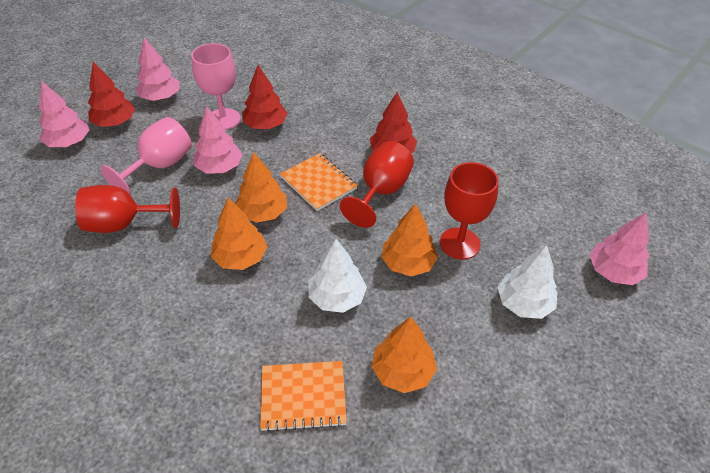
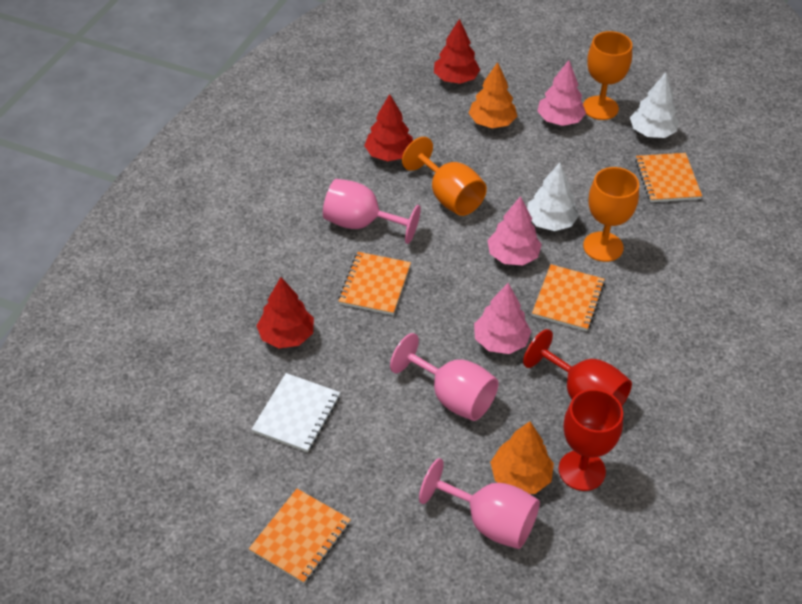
orange goblet: none = 0 -> [402,137,487,216] [583,31,632,120] [583,167,639,262] = 3
orange notebook: [260,361,347,432] [280,153,358,211] = 2 -> [249,489,351,584] [338,252,411,315] [532,264,605,331] [635,153,702,202] = 4
orange tree: [211,198,267,270] [235,152,287,223] [371,317,437,393] [381,203,438,276] = 4 -> [469,62,517,128] [490,421,554,494] = 2
pink goblet: [101,117,192,195] [191,43,241,130] = 2 -> [323,179,421,244] [390,333,499,421] [419,458,540,549] = 3
pink tree: [39,82,89,147] [135,38,179,101] [193,106,242,174] [589,213,649,285] = 4 -> [474,283,532,354] [487,196,542,265] [537,60,586,126] = 3
red goblet: [75,185,180,233] [340,141,414,228] [440,162,499,259] = 3 -> [523,329,632,406] [559,389,623,491] = 2
white notebook: none = 0 -> [252,373,340,452] = 1

